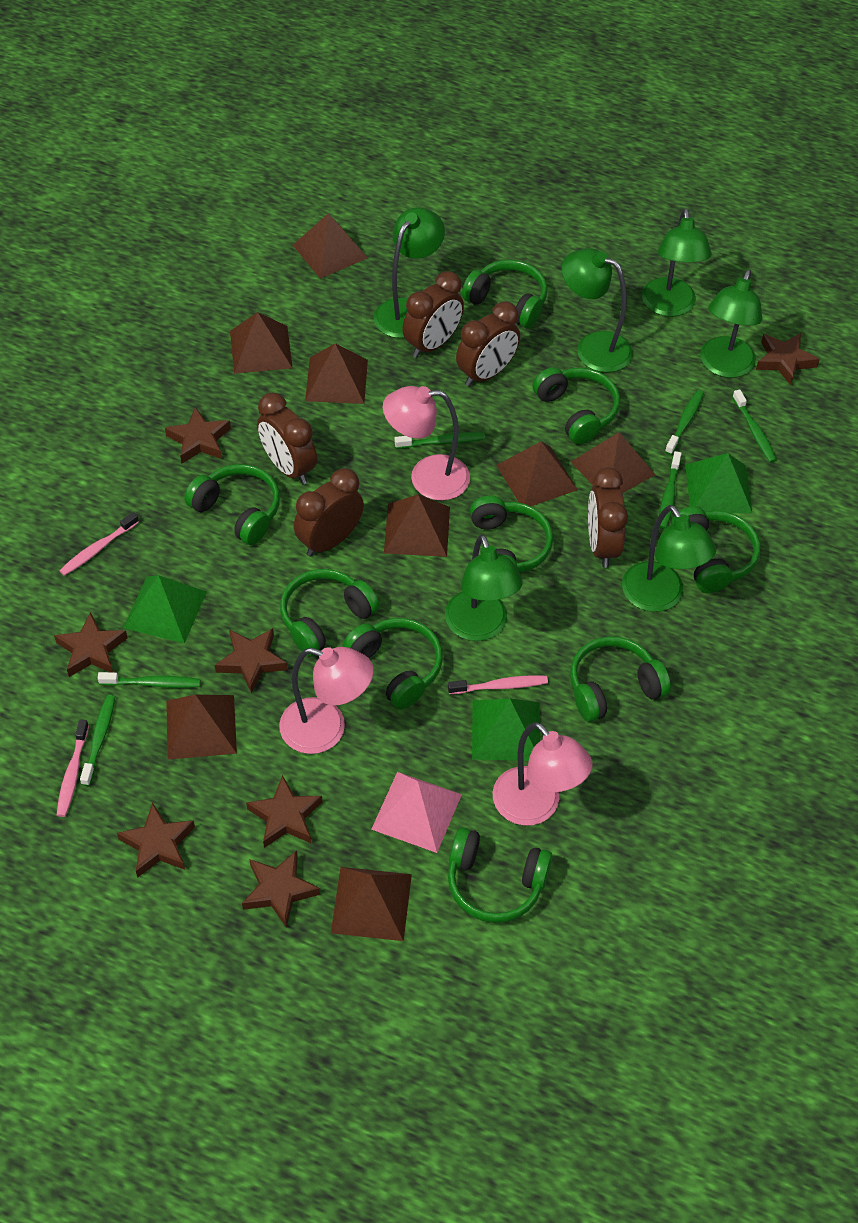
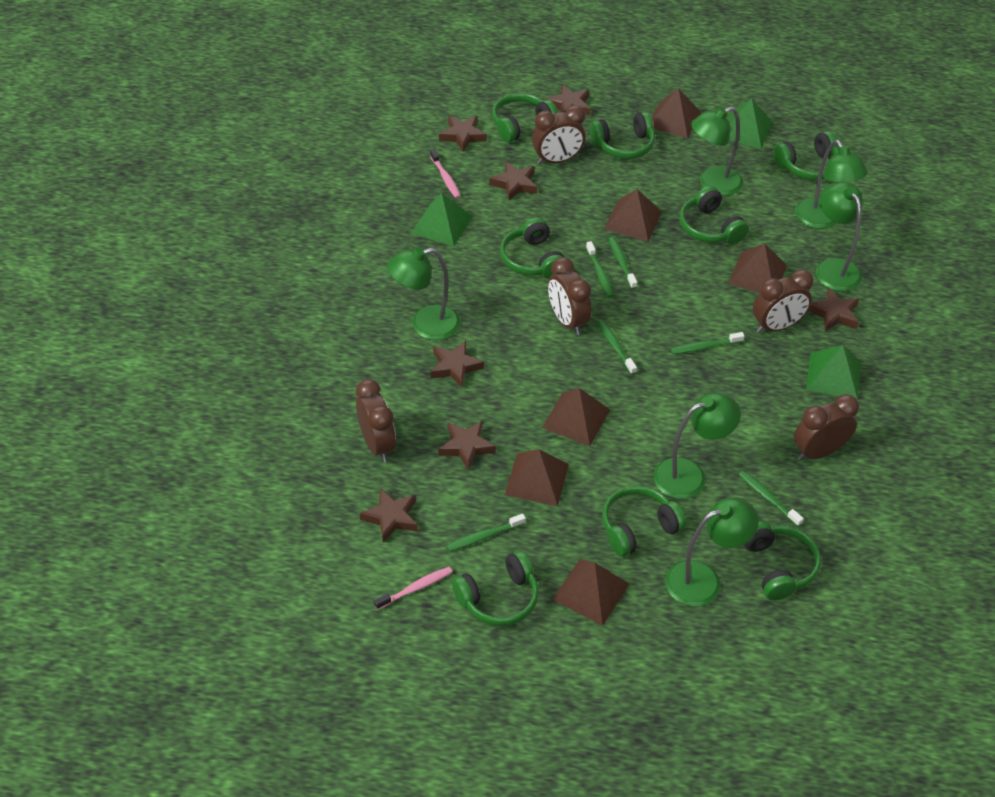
brown pyramid: [166,695,237,759] [230,312,293,374] [293,213,368,279] [305,343,368,404] [331,867,412,941] [384,495,450,557] [496,442,578,506] [571,432,656,493] = 8 -> [505,449,569,506] [542,388,610,446] [552,559,629,626] [604,189,662,242] [651,88,701,139] [728,243,787,293] = 6
green headphones: [185,464,280,545] [280,569,379,656] [343,618,443,709] [448,827,552,923] [462,260,548,328] [470,495,553,573] [533,367,620,444] [570,637,671,722] [671,506,760,593] = 9 -> [452,551,539,626] [492,93,558,143] [500,217,564,279] [590,112,655,159] [602,486,686,557] [679,186,749,244] [744,521,821,600] [773,131,838,180] = 8
pink lamp: [279,647,374,754] [383,386,470,501] [493,722,593,825] = 3 -> none = 0
pink pyramid: [371,772,462,853] = 1 -> none = 0
pink toothbrush: [57,719,89,817] [59,512,139,576] [448,675,548,694] = 3 -> [374,567,452,610] [430,149,461,198] = 2

